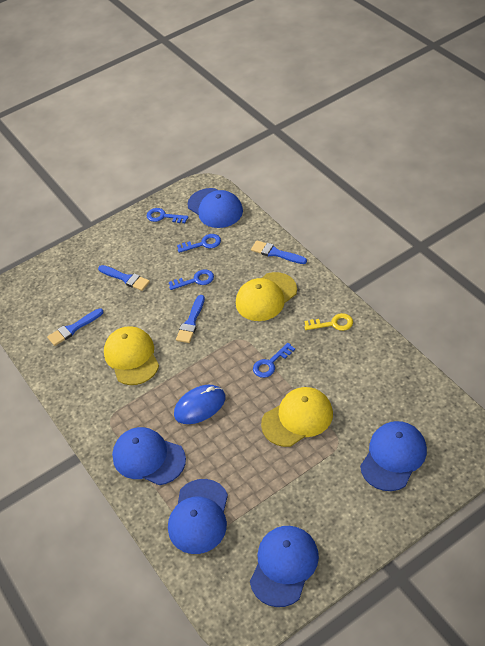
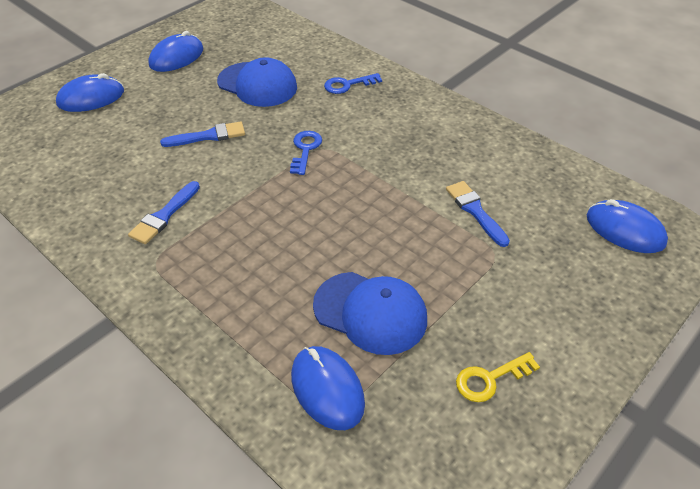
blue brush: [47,308,103,346] [98,265,150,291] [176,295,205,343] [251,240,307,264] = 4 -> [128,181,200,244] [160,122,245,147] [446,181,510,247] = 3
blue cap: [112,427,186,485] [168,479,228,554] [188,188,243,228] [250,526,319,607] [360,421,427,491] = 5 -> [217,57,297,107] [313,272,427,355] = 2
blue key: [147,208,188,223] [169,269,214,290] [177,234,221,253] [253,343,295,378] = 4 -> [290,131,322,175] [324,73,382,94] = 2
blue mouse: [174,385,225,424] = 1 -> [56,73,124,112] [148,31,204,72] [291,346,365,430] [587,199,668,253] = 4
yellow cap: [104,326,159,385] [236,272,297,321] [261,387,333,447] = 3 -> none = 0

